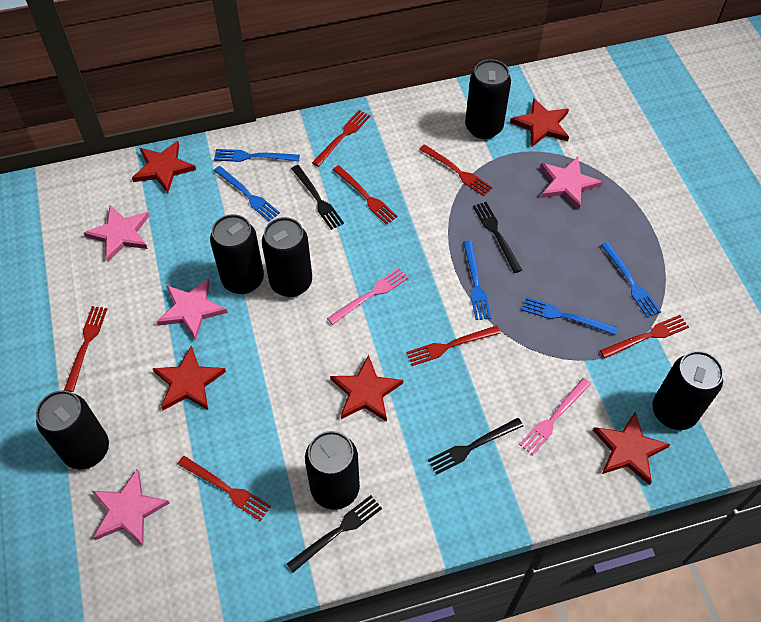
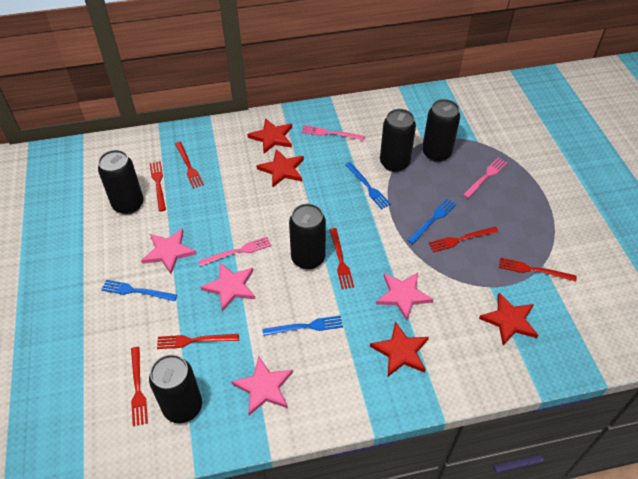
black can: [36,390,109,469] [210,214,264,294] [262,217,312,297] [305,431,360,510] [465,59,511,139] [652,351,724,430] = 6 -> [98,150,144,214] [149,354,202,423] [289,204,326,269] [380,109,416,172] [422,99,460,162] = 5
black fork: [287,495,382,572] [291,165,344,230] [428,418,523,475] [473,202,522,273] = 4 -> none = 0
blue fork: [214,149,300,162] [214,166,280,221] [463,240,491,320] [522,297,618,335] [601,242,661,318] = 5 -> [101,280,177,301] [262,315,343,336] [345,162,391,209] [407,199,456,244] = 4
pink fork: [327,268,409,325] [519,378,591,455] = 2 -> [199,237,271,266] [302,125,365,141] [463,158,507,198] = 3
red star: [132,141,196,193] [152,345,226,410] [330,355,403,422] [510,98,569,147] [593,412,670,485] = 5 -> [247,118,292,154] [256,149,304,188] [370,322,429,376] [479,293,538,345] = 4

